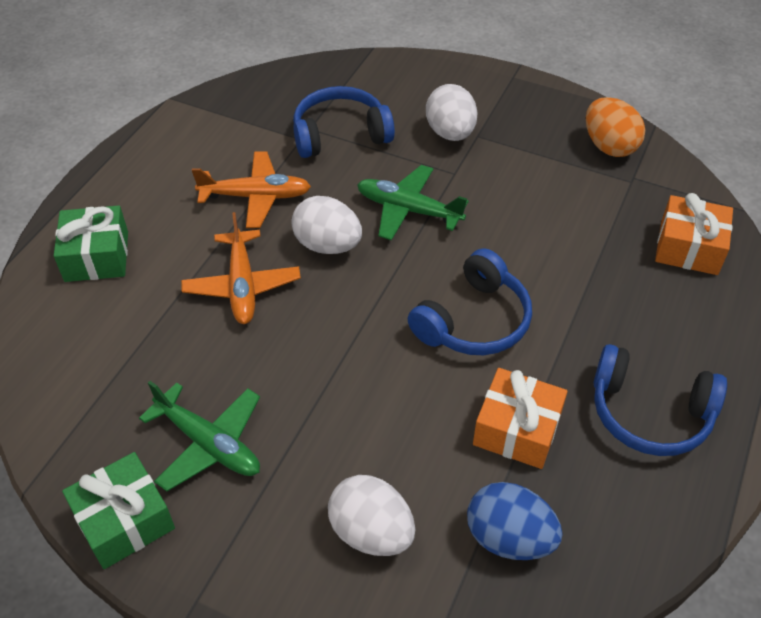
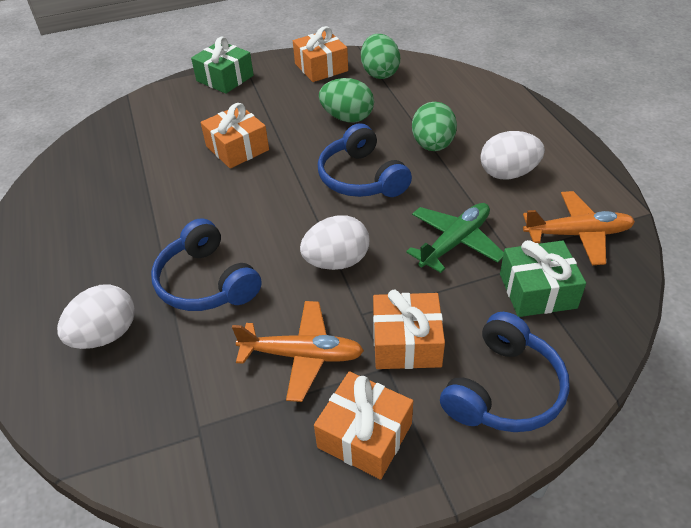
blue egg: [467,482,563,560] = 1 -> none = 0
green egg: none = 0 -> [319,78,374,122] [361,34,400,79] [412,102,457,151] = 3
green plane: [139,381,260,491] [357,165,469,240] = 2 -> [406,203,504,273] = 1
orange egg: [586,97,645,157] = 1 -> none = 0
orange gift: [473,368,568,469] [655,193,733,275] = 2 -> [201,103,269,168] [293,26,348,82] [314,371,413,480] [373,290,445,369] = 4

